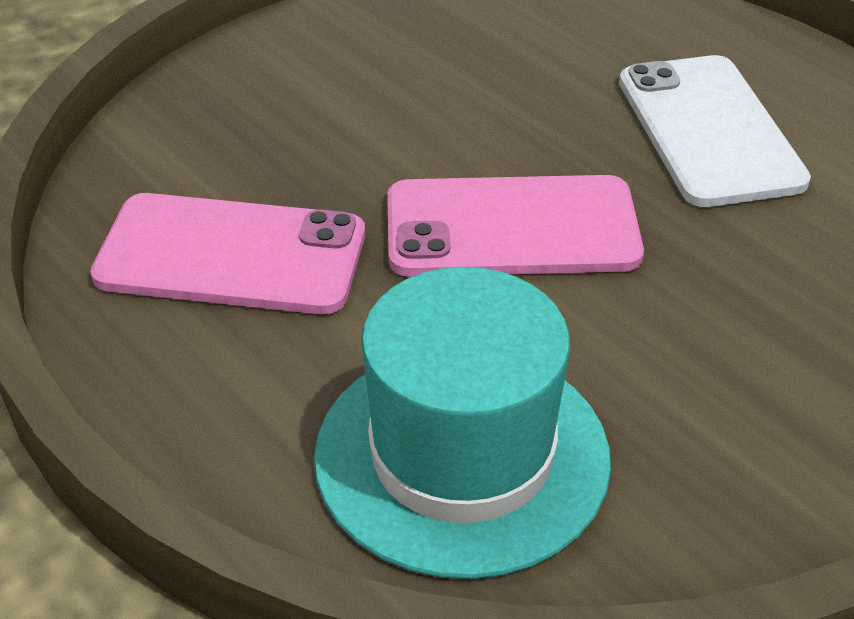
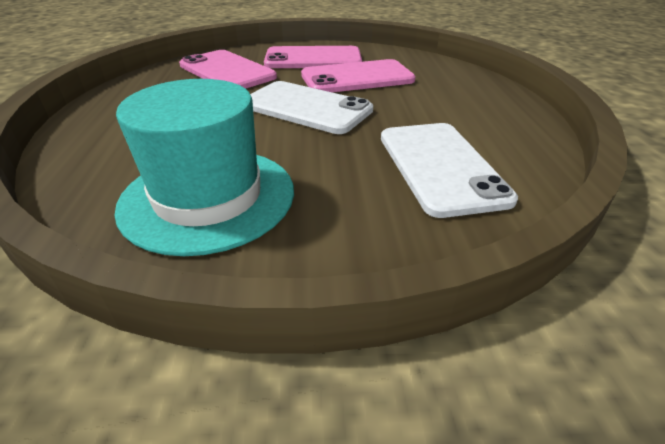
pink phone: [90,193,365,314] [387,175,644,277] = 2 -> [179,50,277,89] [264,46,362,68] [301,59,416,92] = 3
white phone: [619,55,811,207] = 1 -> [250,81,373,134] [381,123,518,218] = 2

